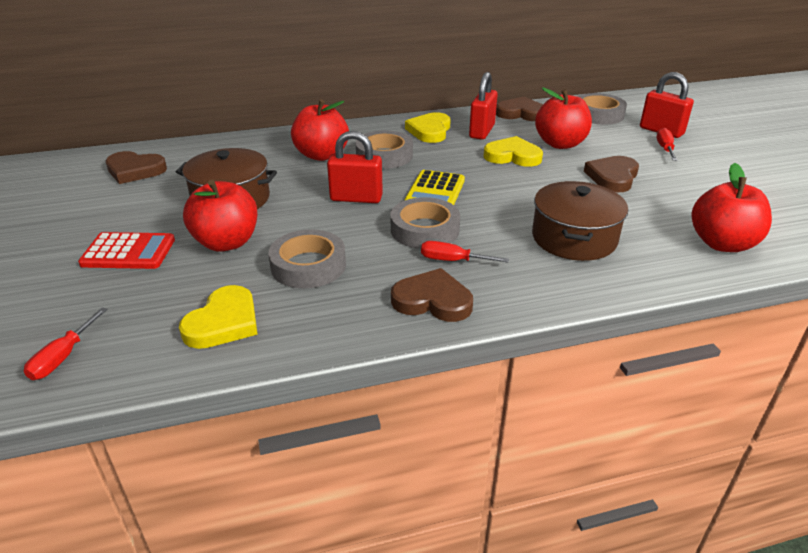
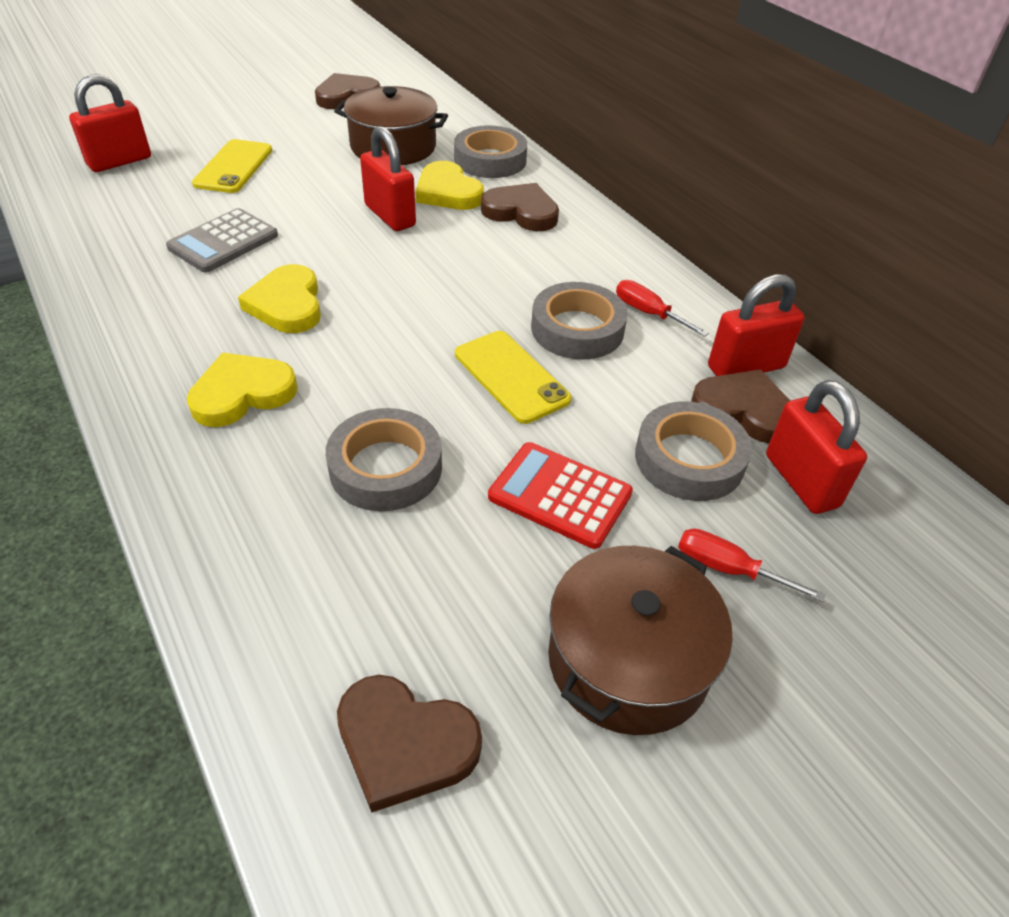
grey calculator: none = 0 -> [166,208,278,272] = 1
red apple: [183,180,257,252] [291,99,349,161] [535,87,592,149] [692,163,772,252] = 4 -> none = 0
red padlock: [327,131,383,203] [469,72,498,139] [640,72,694,138] = 3 -> [69,74,151,172] [360,126,416,231] [708,274,805,376] [766,380,867,514] = 4
red screwdriver: [24,307,108,380] [421,241,509,262] [656,128,678,161] = 3 -> [616,280,709,337] [678,528,825,602] = 2
yellow calculator: [405,170,465,205] = 1 -> none = 0
yellow phone: none = 0 -> [192,139,272,193] [455,331,572,424] = 2

